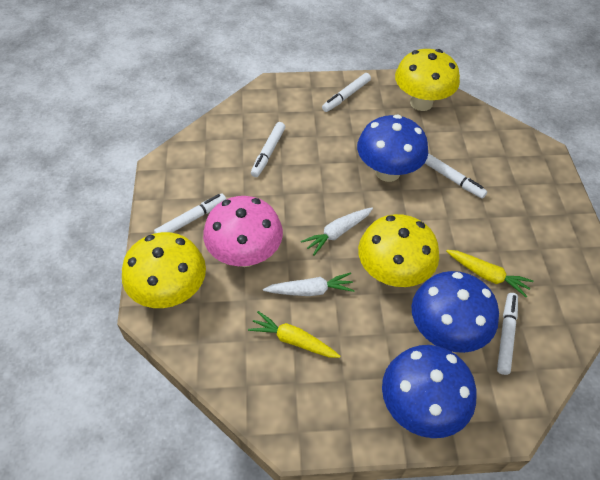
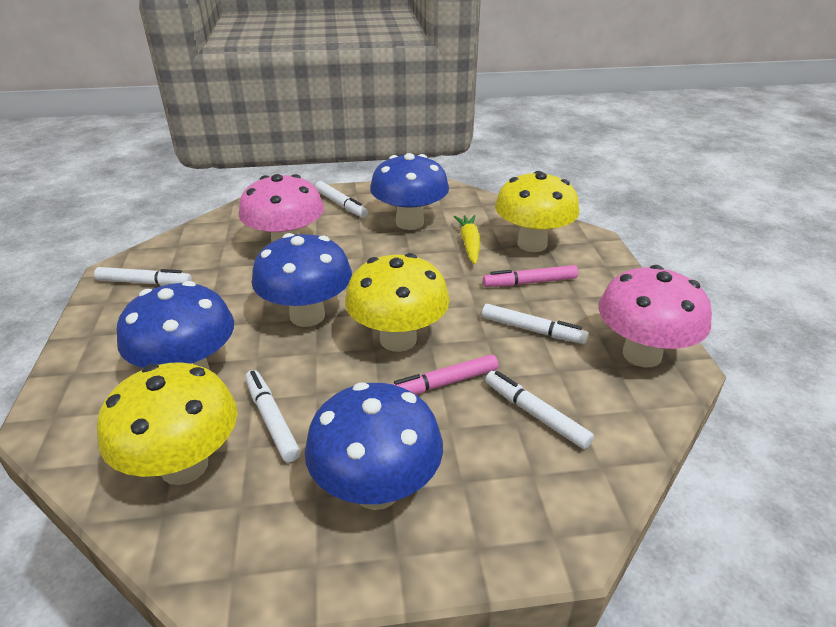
blue mushroom: [357,115,428,182] [382,345,476,438] [412,271,499,353] = 3 -> [117,281,234,370] [251,233,352,327] [305,382,443,510] [370,153,449,230] = 4
pink marker: none = 0 -> [393,354,499,395] [483,265,578,287] = 2
pink mushroom: [203,196,283,267] = 1 -> [239,174,324,242] [598,265,712,367] = 2
white carrot: [263,273,355,296] [301,208,373,255] = 2 -> none = 0
yellow carrot: [248,311,340,358] [446,250,534,297] = 2 -> [454,215,481,264] = 1

